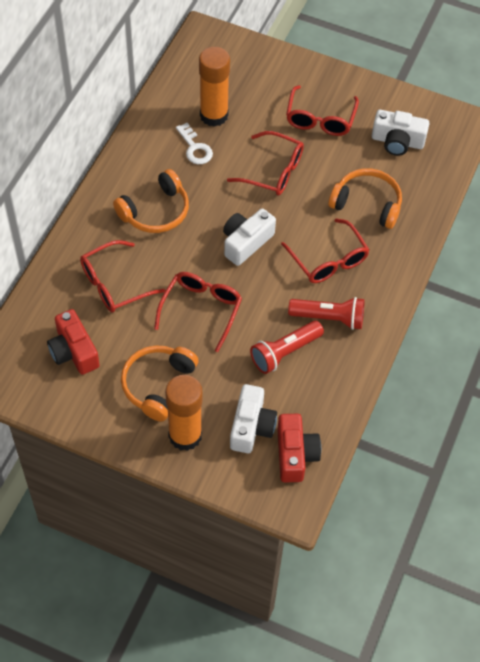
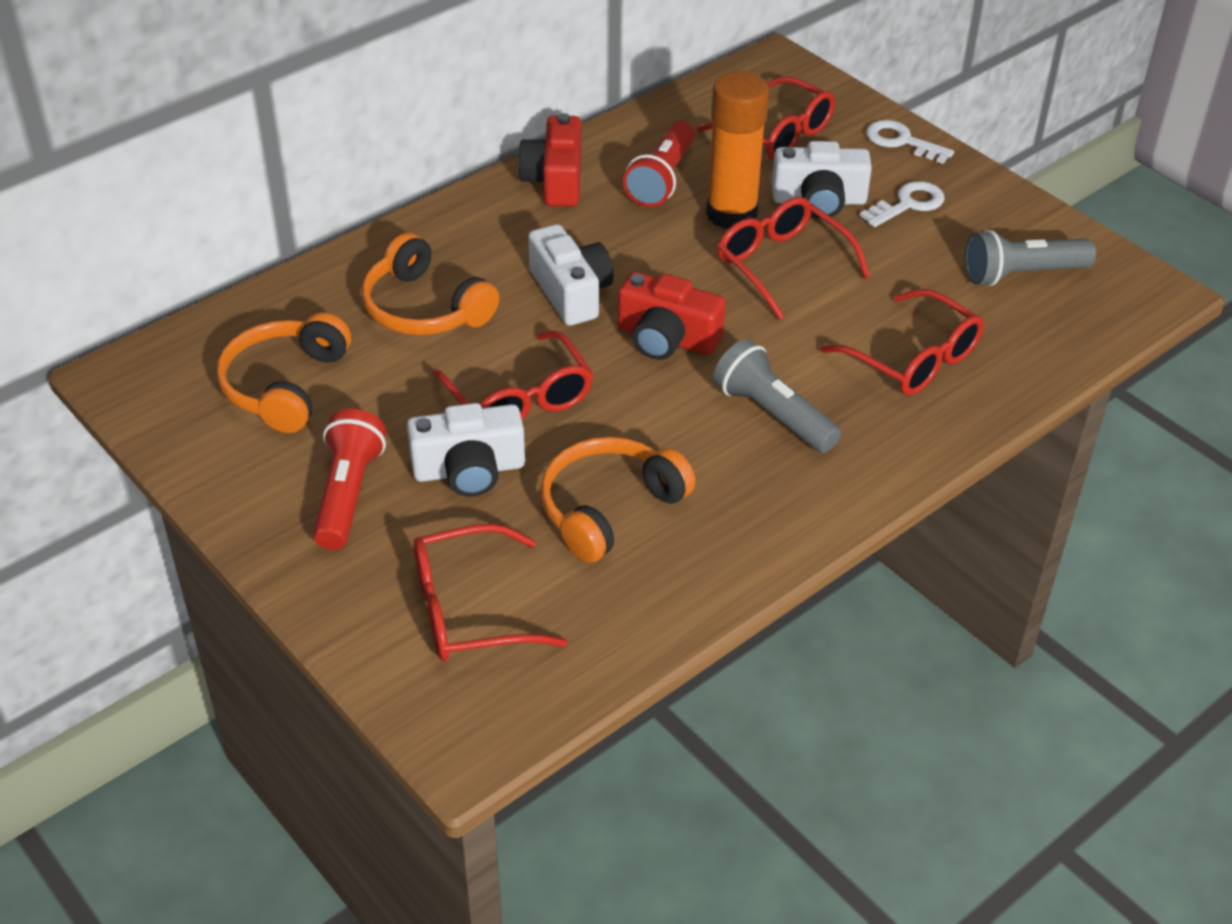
grey flashlight: none = 0 -> [713,339,841,453] [965,230,1096,286] = 2
orange glue stick: [165,375,203,451] [199,47,230,127] = 2 -> [706,71,769,229] = 1
white key: [176,123,213,164] = 1 -> [860,181,945,227] [866,120,954,164] = 2

